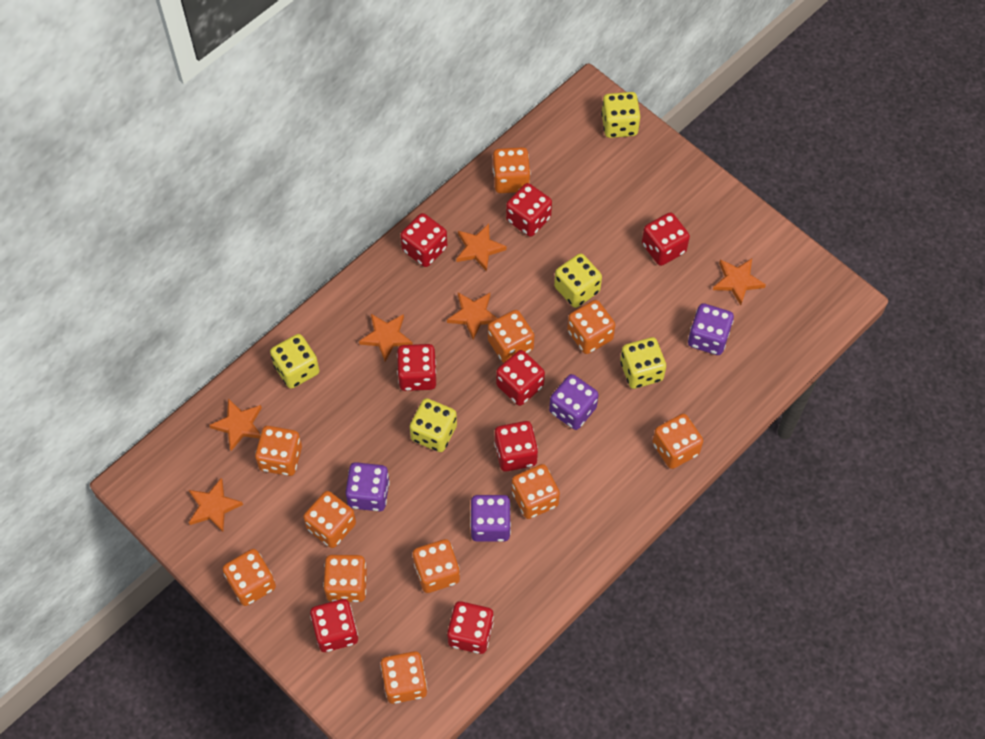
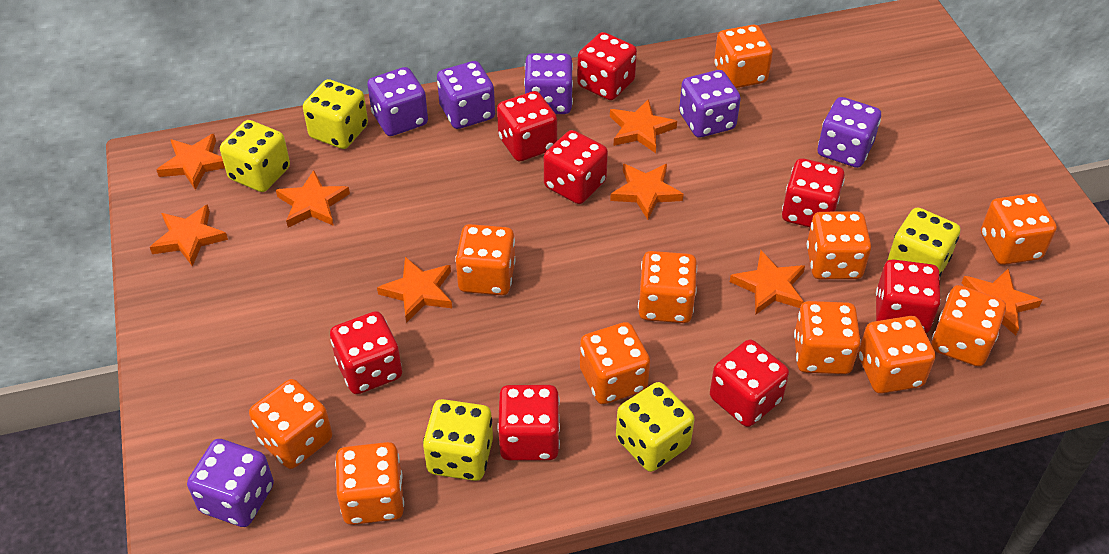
orange star: [189,478,243,532] [209,399,262,451] [359,314,413,362] [447,293,498,340] [456,224,507,272] [713,259,766,305] = 6 -> [150,204,228,267] [157,134,225,190] [276,170,350,227] [377,257,452,323] [610,99,677,153] [610,164,684,220] [730,250,805,315] [962,269,1042,335] = 8
purple dice: [345,462,390,511] [470,495,511,542] [549,374,599,430] [688,303,734,355] = 4 -> [187,439,274,527] [367,67,428,136] [437,61,495,129] [524,53,573,114] [679,70,741,138] [818,97,881,168] = 6

